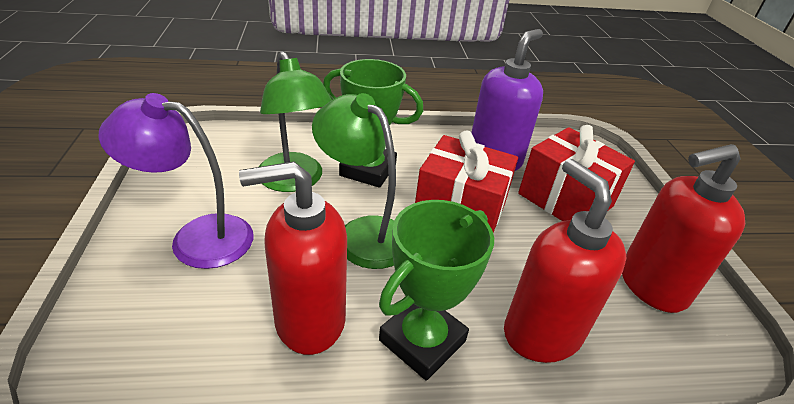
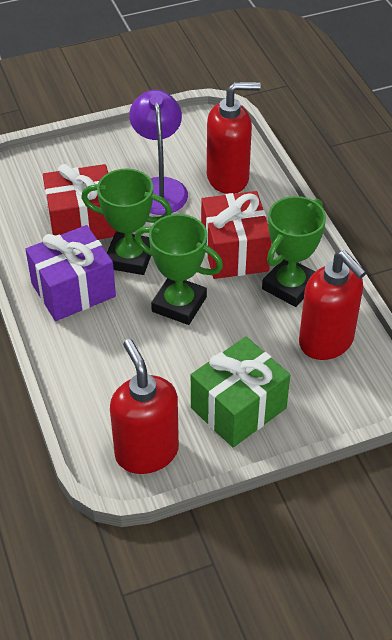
green gift: none = 0 -> [191,336,290,448] = 1
green lamp: [259,51,332,192] [312,93,396,269] = 2 -> none = 0
green trophy: [323,59,423,188] [379,200,494,380] = 2 -> [81,168,172,275] [135,214,223,325] [262,196,326,307] = 3
purple gift: none = 0 -> [25,225,116,321] = 1
purple soap dispenser: [471,29,543,171] = 1 -> none = 0

